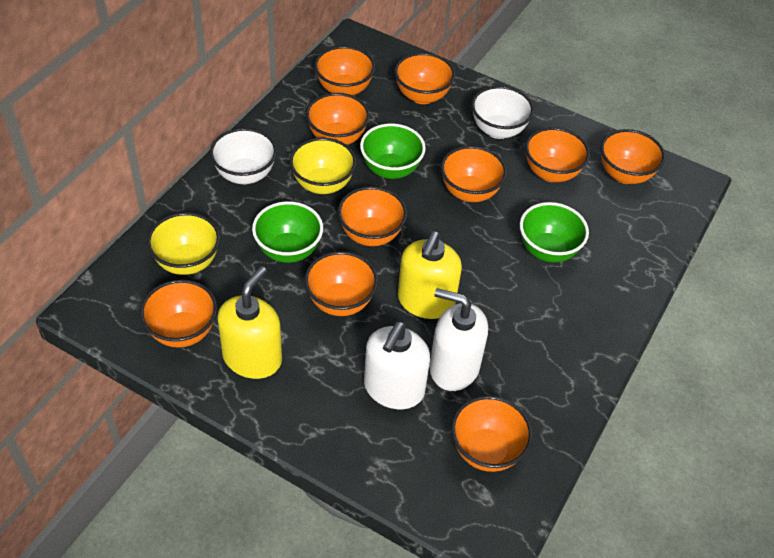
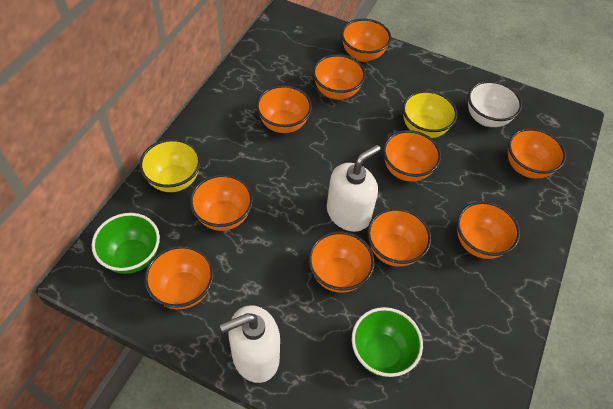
green bowl: [252,201,323,263] [360,124,426,179] [520,202,589,262] = 3 -> [92,213,160,274] [352,307,423,377] = 2
white bowl: [210,128,277,184] [472,86,534,139] = 2 -> [468,81,522,127] = 1
yellow soap dispenser: [217,266,282,379] [398,231,462,319] = 2 -> none = 0

